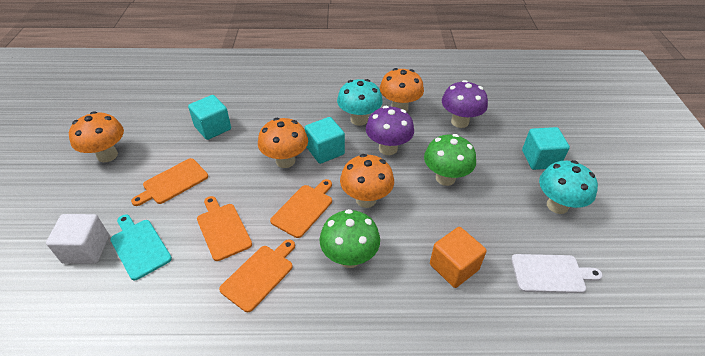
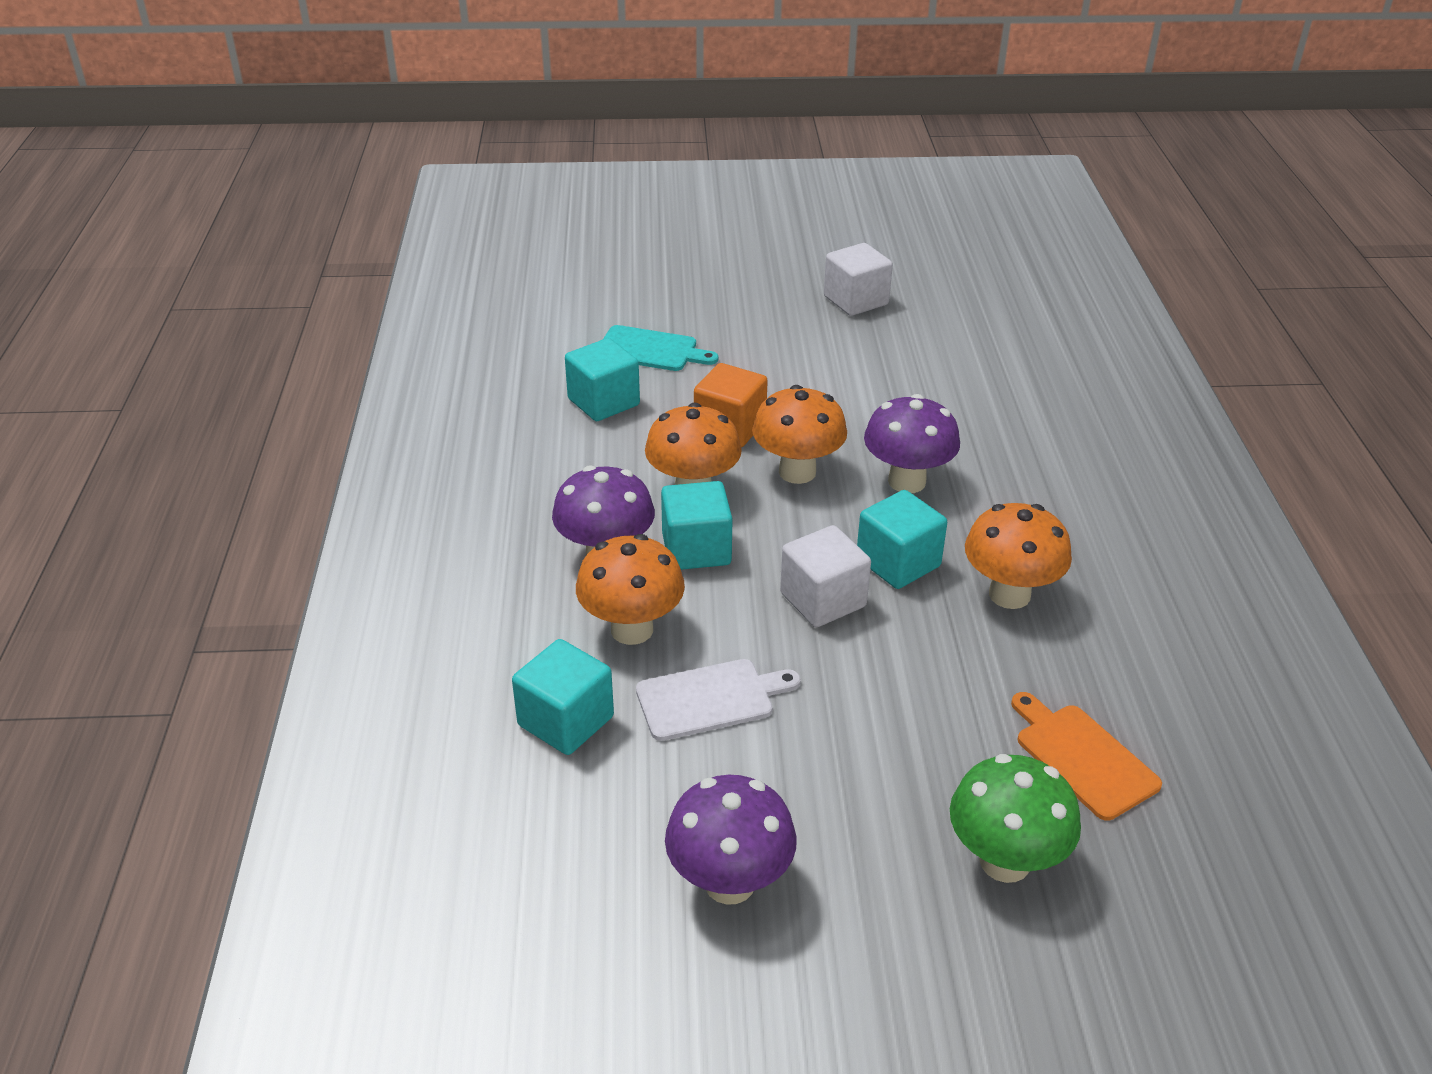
green mushroom: [319,209,380,268] [424,134,476,186] = 2 -> [950,754,1081,883] = 1
orange cutting board: [131,158,208,206] [197,196,252,261] [219,239,295,312] [270,179,332,238] = 4 -> [1011,692,1162,821] = 1
purple mushroom: [366,106,414,155] [442,80,488,128] = 2 -> [552,465,655,555] [665,775,797,905] [864,394,960,493] = 3
turquoise cube: [188,95,231,140] [305,117,345,164] [522,127,570,170] = 3 -> [512,639,614,755] [565,338,640,421] [661,481,733,570] [857,490,947,589] = 4
turquoise mushroom: [337,79,383,126] [539,160,598,214] = 2 -> none = 0
white cube: [46,214,109,264] = 1 -> [780,525,871,627] [824,243,893,316] = 2

